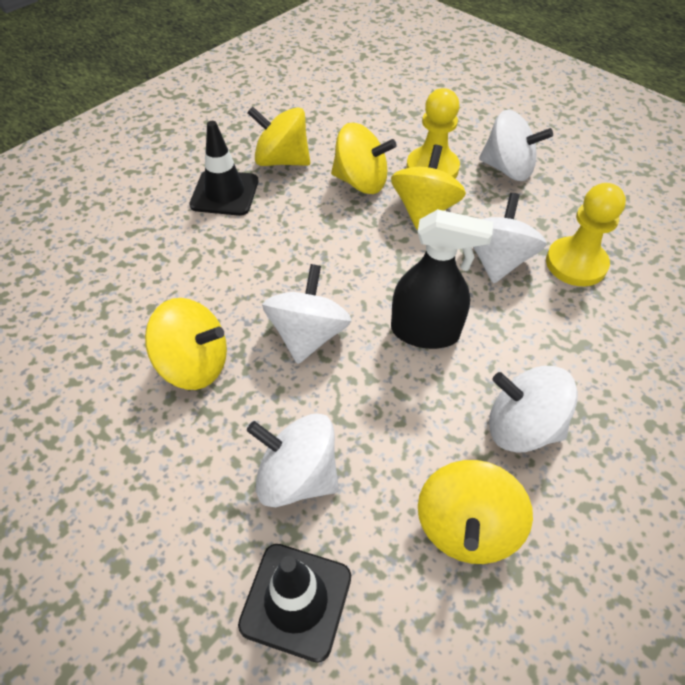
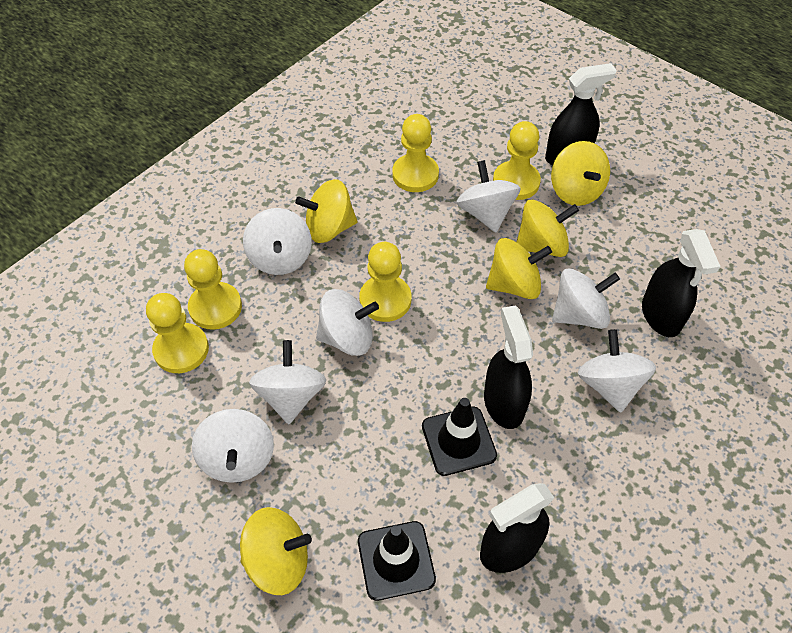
black spray bottle: [391,209,493,349] = 1 -> [480,483,554,573] [484,305,533,429] [545,63,617,165] [642,229,721,337] = 4
white spinning top: [247,413,339,507] [262,264,352,364] [473,193,547,284] [479,110,553,181] [489,366,578,453] = 5 -> [192,409,274,483] [243,208,312,275] [249,340,326,424] [316,289,379,356] [456,160,520,232] [552,269,620,329] [578,329,656,413] = 7
yellow pawn: [406,88,460,179] [546,183,626,286] = 2 -> [146,293,209,373] [184,249,242,330] [359,242,411,322] [392,114,439,192] [493,121,541,200] = 5

